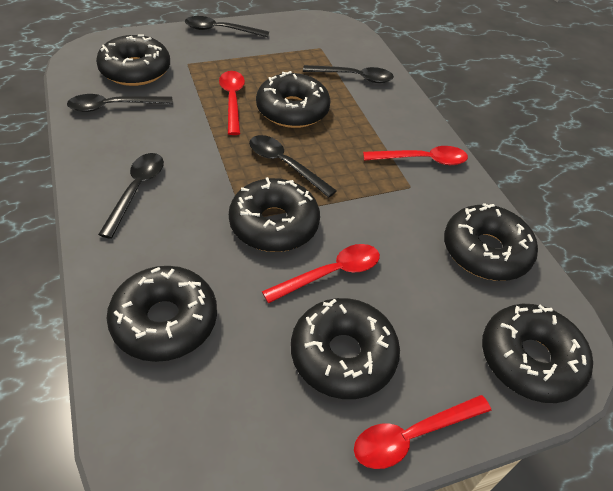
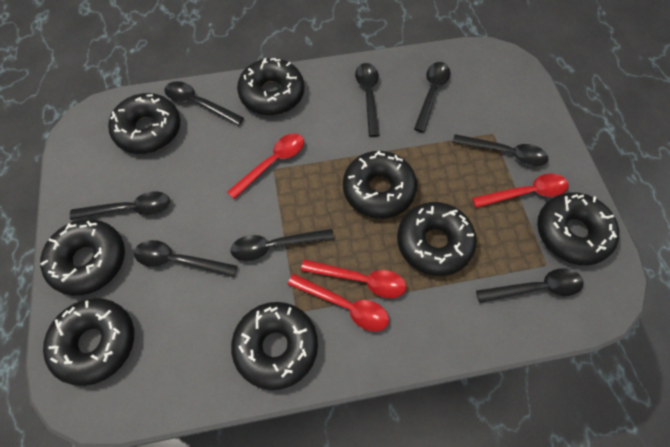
black donut: [96,34,170,86] [107,266,217,362] [229,177,320,252] [256,71,331,128] [291,298,400,399] [444,203,538,281] [482,304,593,403] = 7 -> [40,219,125,296] [43,298,134,386] [108,93,181,154] [231,302,318,390] [237,58,304,115] [343,151,417,219] [397,202,477,276] [537,192,619,265] = 8
black spoon: [67,94,173,112] [98,153,164,239] [185,16,269,37] [249,135,337,198] [303,65,394,83] = 5 -> [70,191,170,220] [134,240,237,277] [165,81,244,125] [230,229,334,261] [355,63,380,137] [414,62,450,133] [453,134,549,166] [476,268,584,303] = 8

